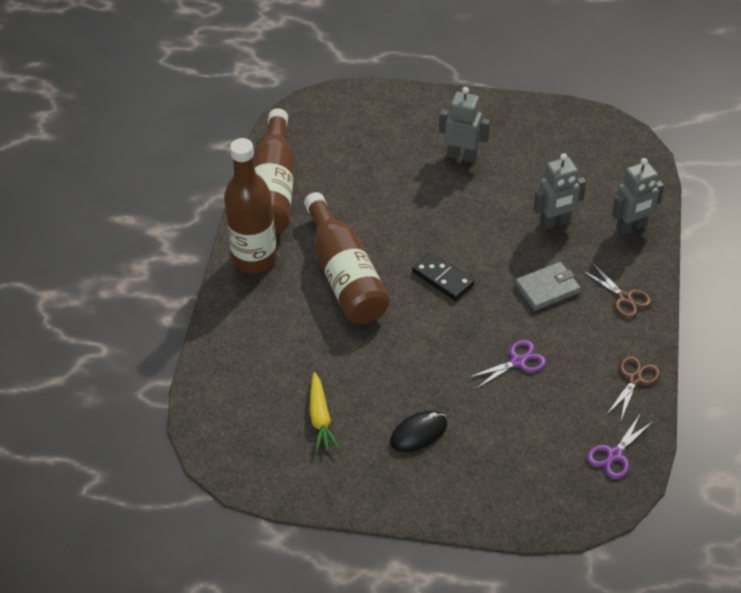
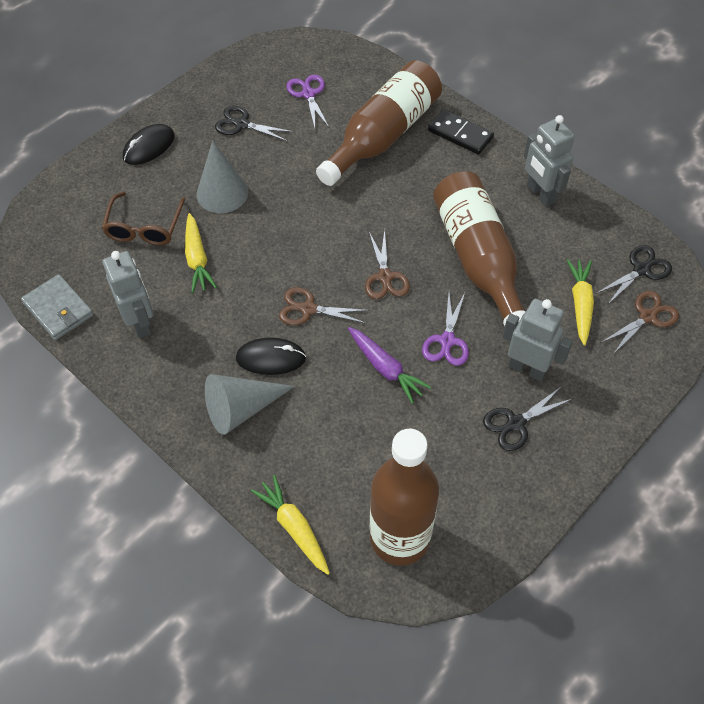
black mouse: [390,411,447,452] = 1 -> [123,124,175,165] [236,337,306,375] = 2
black scissors: none = 0 -> [215,106,293,141] [483,386,572,451] [595,245,672,304] = 3
brown glasses: none = 0 -> [102,192,185,245] = 1
brown scissors: [582,264,652,318] [607,356,661,420] = 2 -> [279,287,369,325] [365,229,410,299] [600,291,679,353] = 3
grey cone: none = 0 -> [197,140,248,213] [205,374,295,435] = 2
purple carrot: none = 0 -> [348,327,431,404] = 1
yellow carrot: [310,372,339,453] = 1 -> [185,213,217,293] [251,475,330,575] [567,259,594,345] = 3

